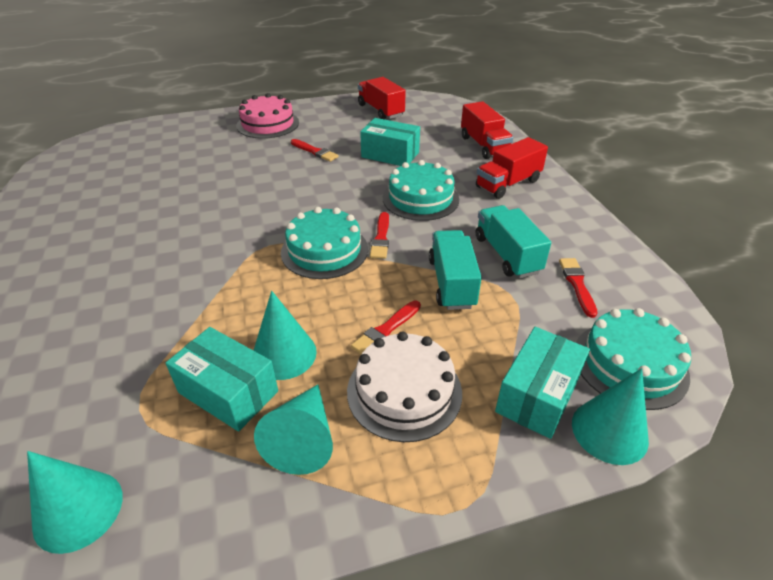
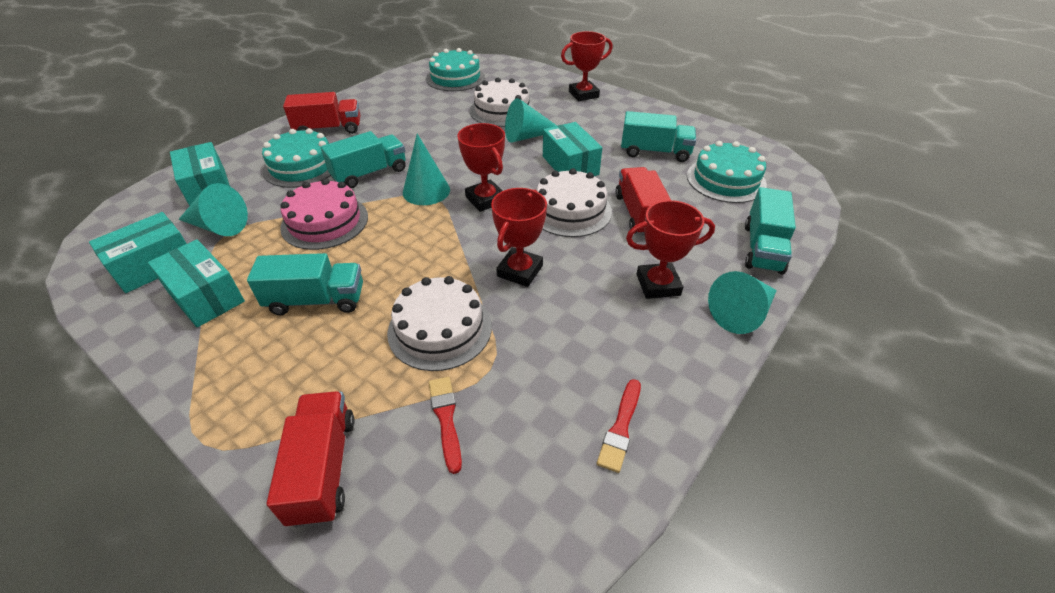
red brush: [291,139,339,162] [351,301,421,354] [370,212,389,259] [559,258,598,318] = 4 -> [429,377,462,474] [597,379,641,473] = 2
red trophy: none = 0 -> [457,123,505,212] [491,188,547,287] [561,31,613,101] [626,200,715,299] = 4
turquoise box: [166,327,278,431] [360,118,420,166] [495,327,590,439] = 3 -> [89,212,187,293] [148,239,245,327] [170,142,230,206] [543,122,602,176] = 4
turquoise truck: [429,230,482,310] [476,205,551,278] = 2 -> [247,253,363,315] [321,131,406,188] [621,111,696,162] [745,187,796,275] = 4
white cake: [347,331,462,442] = 1 -> [387,276,492,371] [470,78,534,127] [537,168,612,237] = 3

